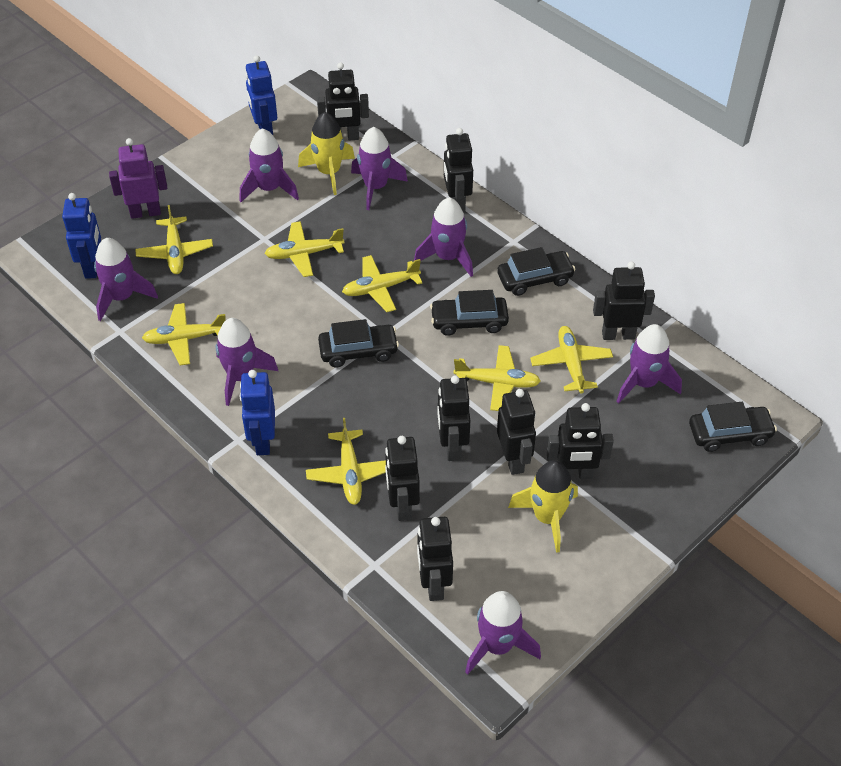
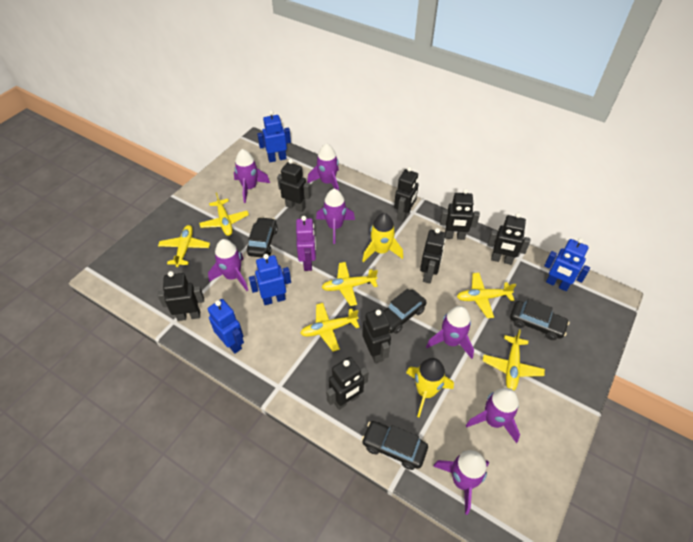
blue robot: [62,193,101,279] [240,370,275,455] [245,55,277,135] = 3 -> [208,299,244,353] [249,254,291,305] [257,110,291,162] [544,238,590,291] = 4
yellow plane: [135,205,213,274] [142,303,225,365] [265,221,345,277] [306,418,386,505] [342,255,423,312] [453,345,541,411] [530,326,613,394] = 7 -> [158,225,210,267] [199,192,249,236] [300,303,359,352] [322,262,378,306] [457,273,516,318] [483,330,545,391] = 6

